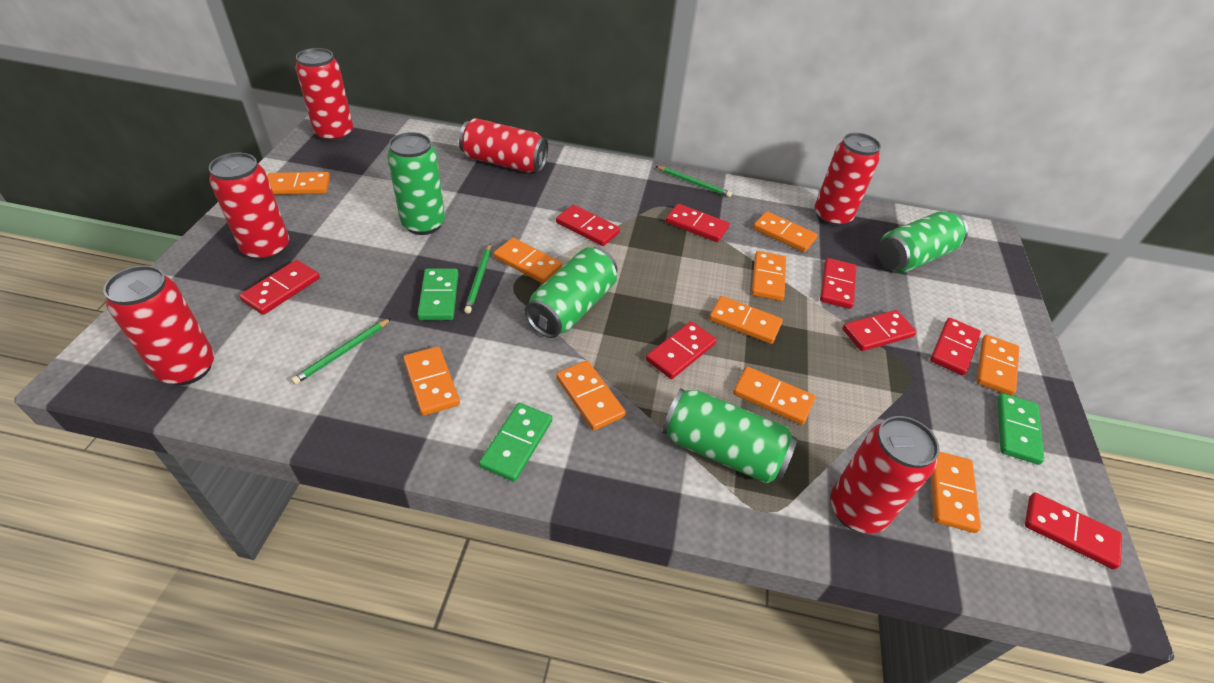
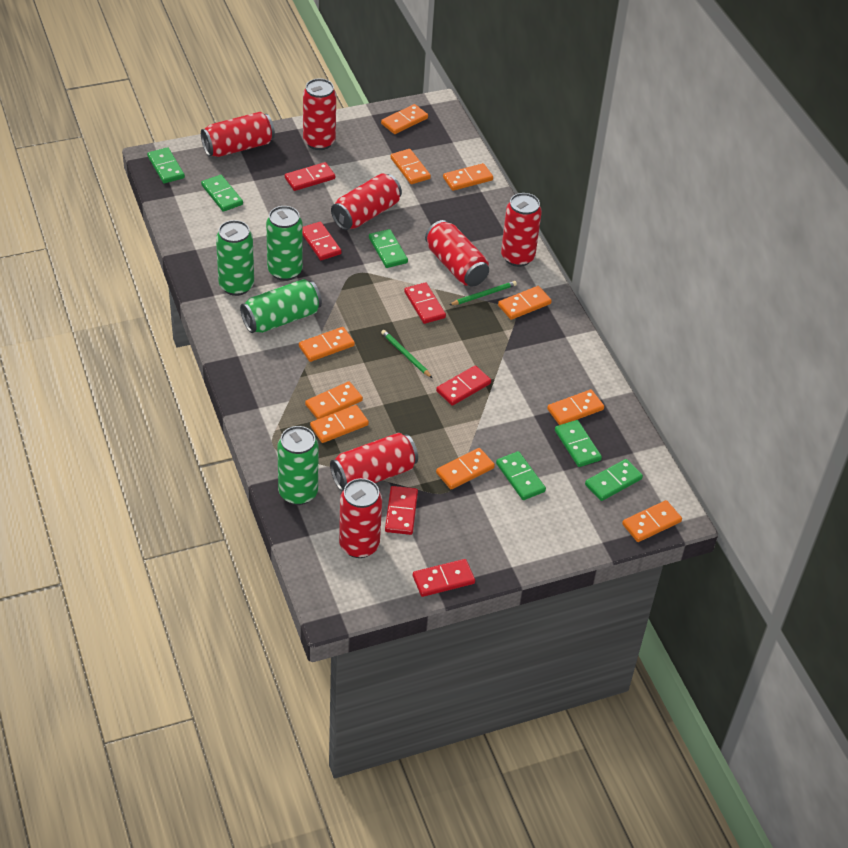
green domino: [417,269,458,320] [479,403,552,482] [997,393,1044,465] = 3 -> [147,147,185,183] [201,175,243,212] [369,229,408,268] [496,451,546,500] [555,420,602,467] [585,459,643,501] = 6
green pencil: [291,318,391,385] [464,243,491,314] [656,166,732,197] = 3 -> [381,330,432,378] [449,281,517,305] = 2
red can: [103,265,214,385] [209,153,289,261] [296,48,353,142] [459,118,548,173] [814,133,881,227] [831,416,939,534] = 6 -> [201,112,275,157] [303,78,336,150] [330,433,418,492] [331,173,402,230] [339,478,382,558] [425,220,489,286] [501,193,542,267] = 7
red domino: [239,260,320,315] [556,205,620,246] [646,321,717,379] [666,204,729,242] [820,258,856,309] [842,310,917,351] [930,318,981,376] [1025,492,1122,569] = 8 -> [285,162,335,191] [302,222,342,260] [385,486,418,535] [404,282,446,324] [413,559,475,597] [436,366,491,406] = 6

